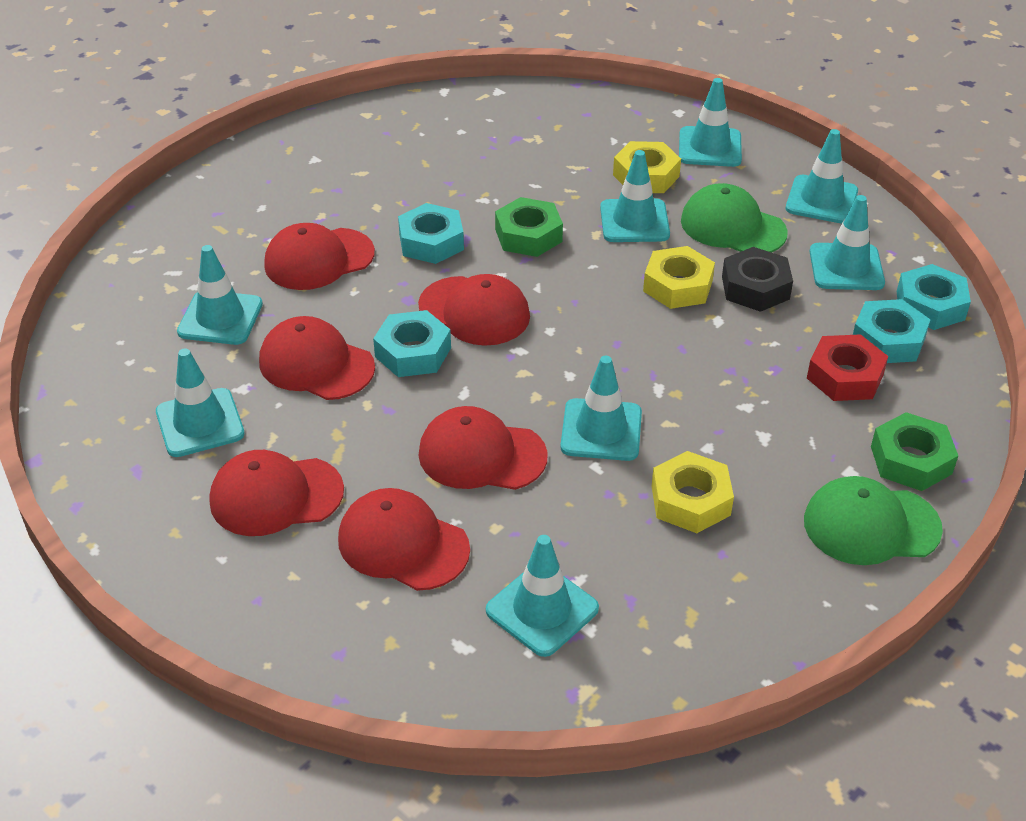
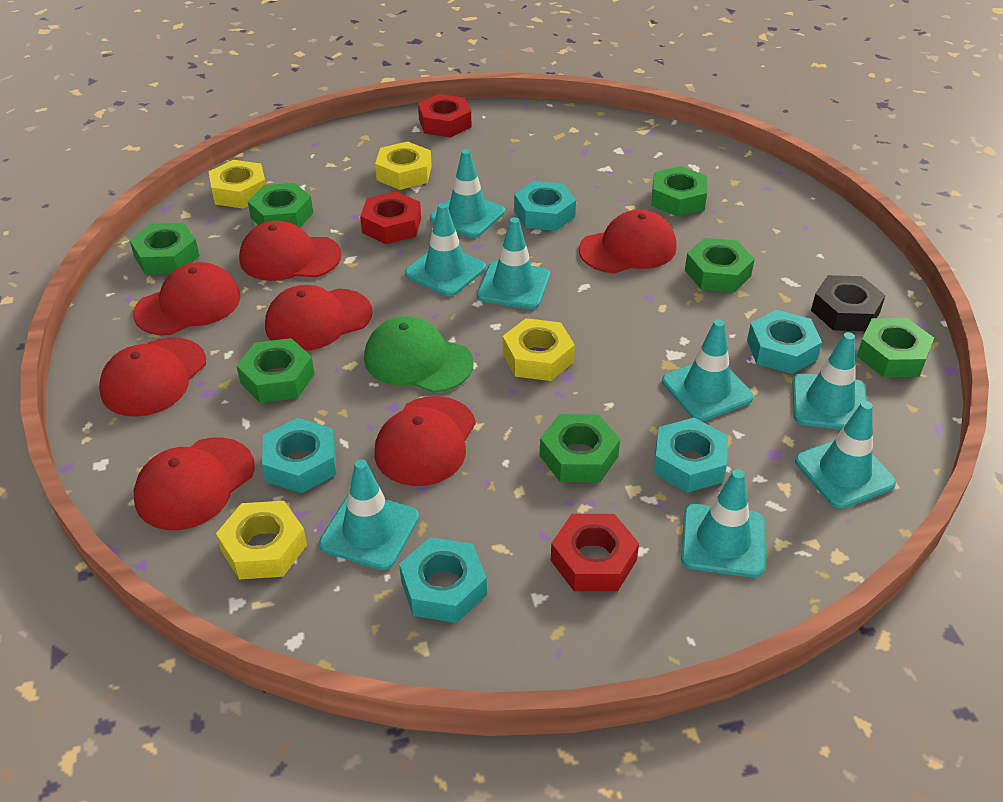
green cap: [681,183,788,253] [804,476,943,565] = 2 -> [364,316,474,393] = 1
green nut: [495,197,563,257] [871,412,958,491] = 2 -> [129,223,200,274] [237,338,314,403] [248,183,313,228] [540,414,620,482] [651,166,707,217] [685,238,755,292] [857,318,934,377] = 7
red cap: [209,450,344,536] [259,316,375,400] [264,223,375,290] [338,488,470,591] [418,274,530,346] [418,406,548,490] = 6 -> [99,337,206,417] [133,262,240,335] [134,437,255,530] [239,221,341,281] [265,285,372,351] [374,396,476,486] [579,210,677,273] = 7
red nut: [807,334,888,401] = 1 -> [360,191,421,244] [418,94,472,137] [551,514,639,591] = 3
turquoise nut: [373,310,451,377] [398,203,464,264] [853,299,930,363] [897,264,971,330] = 4 -> [262,418,336,493] [399,537,487,623] [514,181,576,231] [653,418,728,493] [747,310,822,374] = 5
yellow nut: [613,141,681,193] [643,246,715,309] [652,451,734,533] = 3 -> [208,160,266,209] [216,501,307,579] [375,141,432,190] [503,318,575,381] = 4

